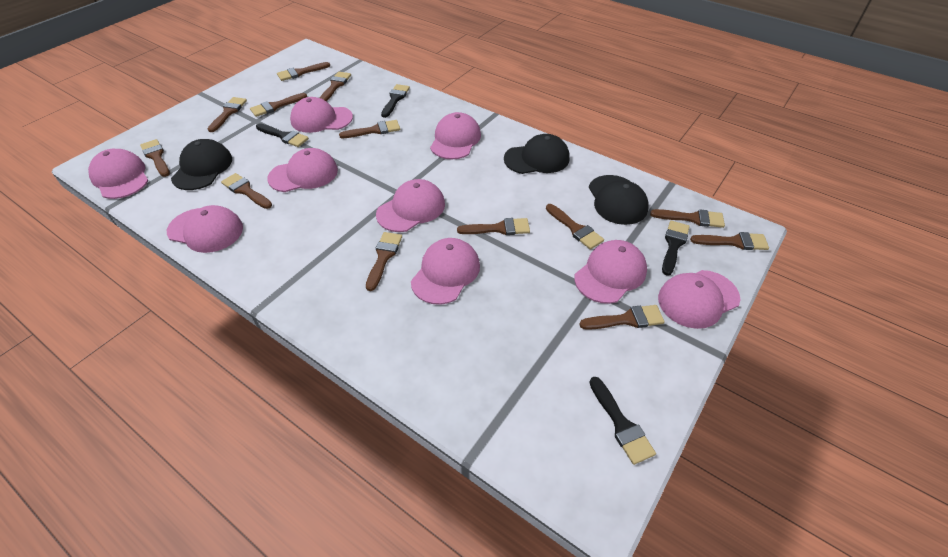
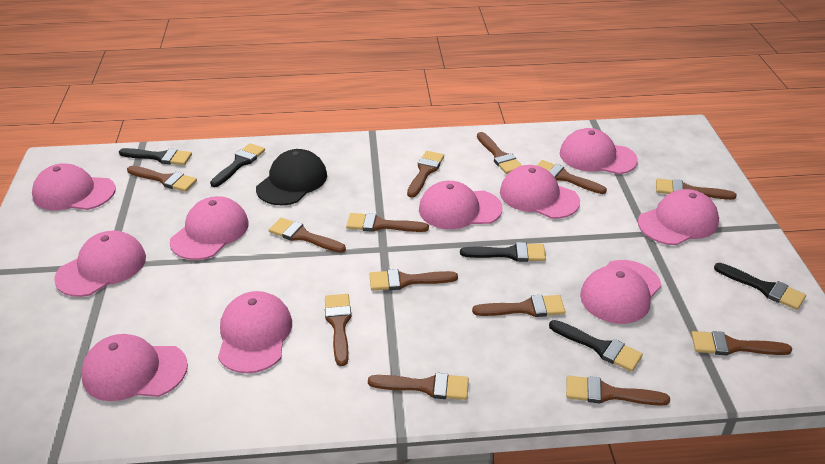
black brush: [256,123,309,147] [381,84,410,118] [589,377,656,465] [662,221,690,276] = 4 -> [119,148,192,165] [210,143,265,187] [460,242,546,262] [549,320,643,372] [714,263,806,310] = 5
black cap: [171,139,232,190] [504,134,570,174] [589,175,649,225] = 3 -> [256,149,327,205] = 1
pink cap: [88,149,149,199] [167,205,243,253] [267,148,338,192] [290,97,353,133] [376,179,445,232] [411,238,480,305] [430,112,481,159] [574,240,647,304] [658,270,740,329] = 9 -> [32,163,116,210] [54,230,146,297] [81,334,188,401] [170,196,249,260] [218,291,292,373] [419,181,502,229] [500,165,580,219] [560,128,638,174] [580,260,661,324] [638,189,719,245] = 10

